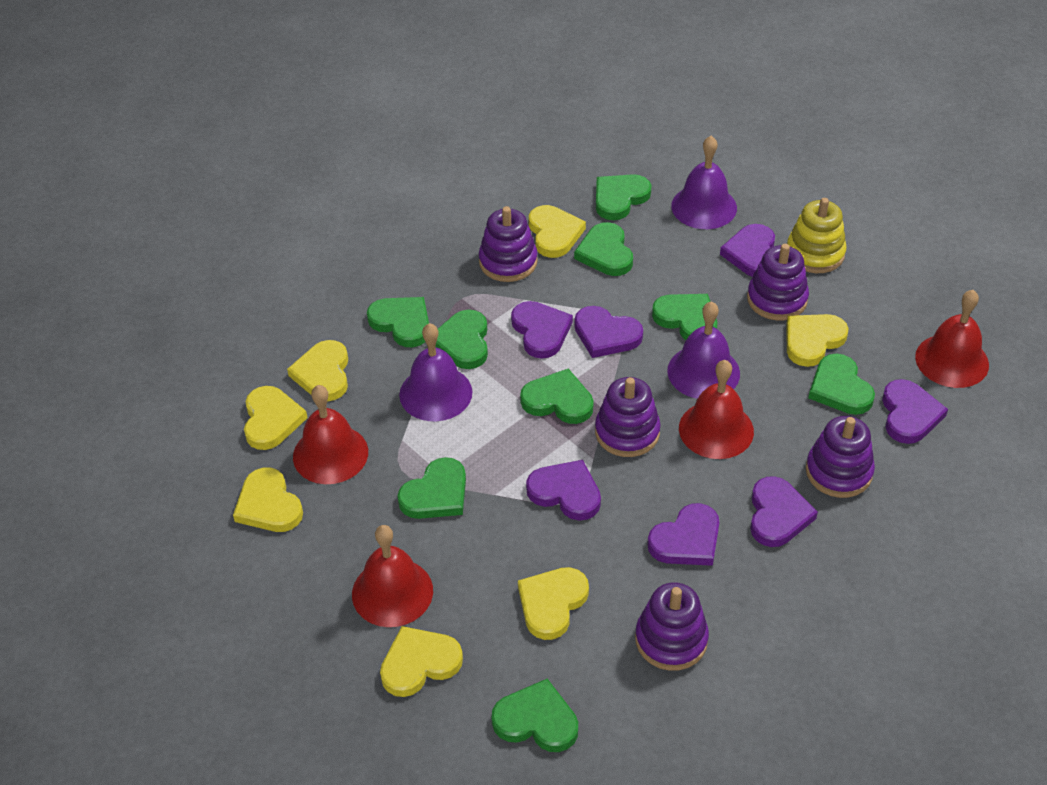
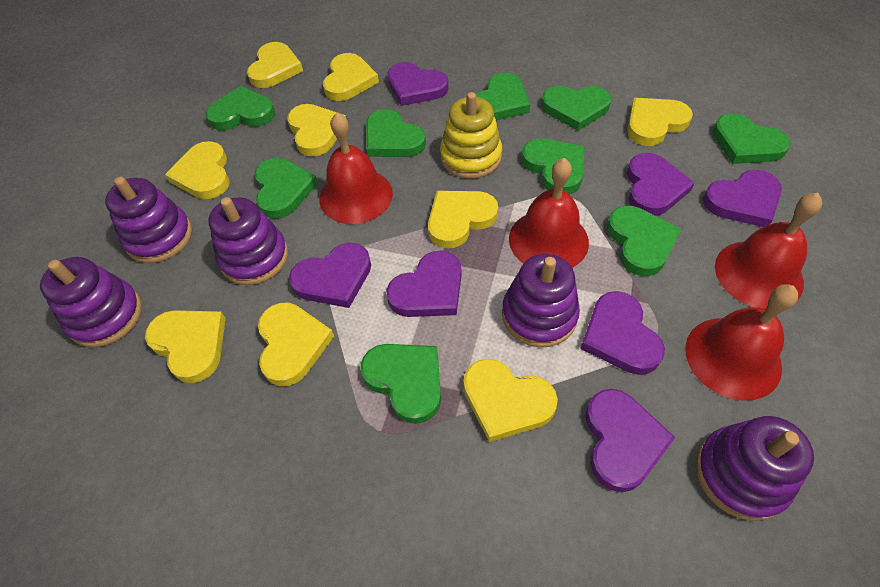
purple bell: [399,323,473,421] [667,301,740,399] [671,136,737,229] = 3 -> none = 0
yellow heart: [233,468,303,532] [244,386,308,450] [287,340,348,401] [380,626,463,697] [518,567,589,640] [529,205,586,258] [786,314,848,367] = 7 -> [145,310,226,383] [165,141,230,199] [247,42,303,88] [258,303,334,386] [287,104,346,157] [323,53,379,101] [428,191,498,248] [463,359,558,442] [627,98,693,146] = 9

